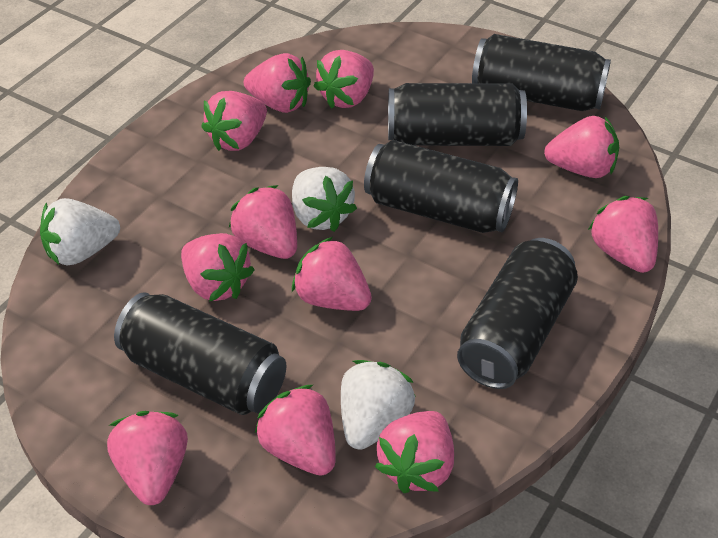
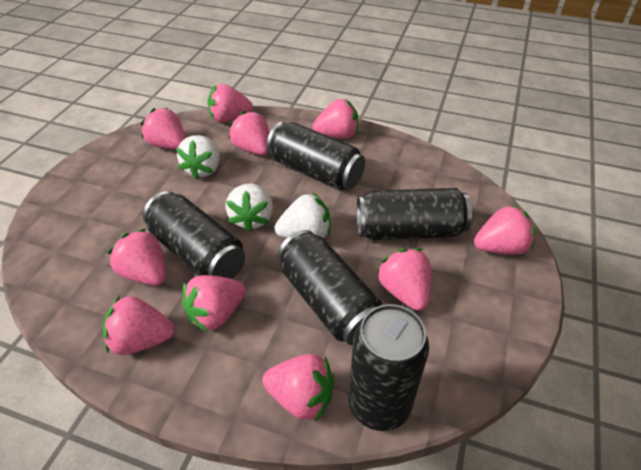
pink strawberry: [107,411,188,505] [181,233,255,302] [201,91,267,151] [229,185,297,259] [244,53,311,113] [255,385,336,476] [292,237,372,311] [313,50,374,109] [375,411,454,493] [544,116,619,178] [588,196,658,273] = 11 -> [103,295,174,355] [107,229,166,286] [141,108,186,150] [182,275,246,333] [207,84,253,123] [229,111,269,155] [262,354,334,421] [313,99,359,139] [377,248,431,310] [474,204,535,255] = 10

